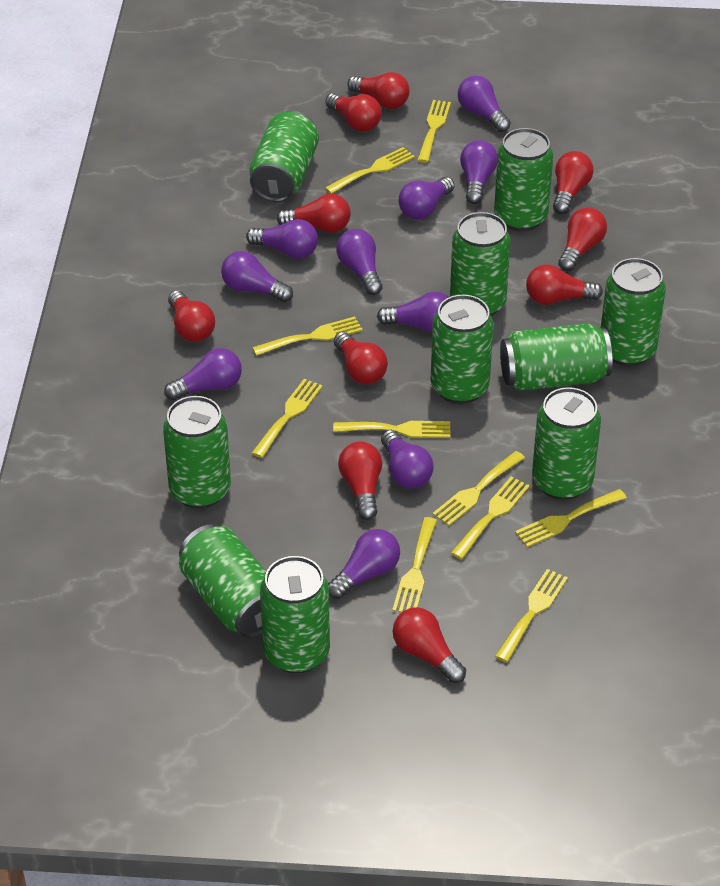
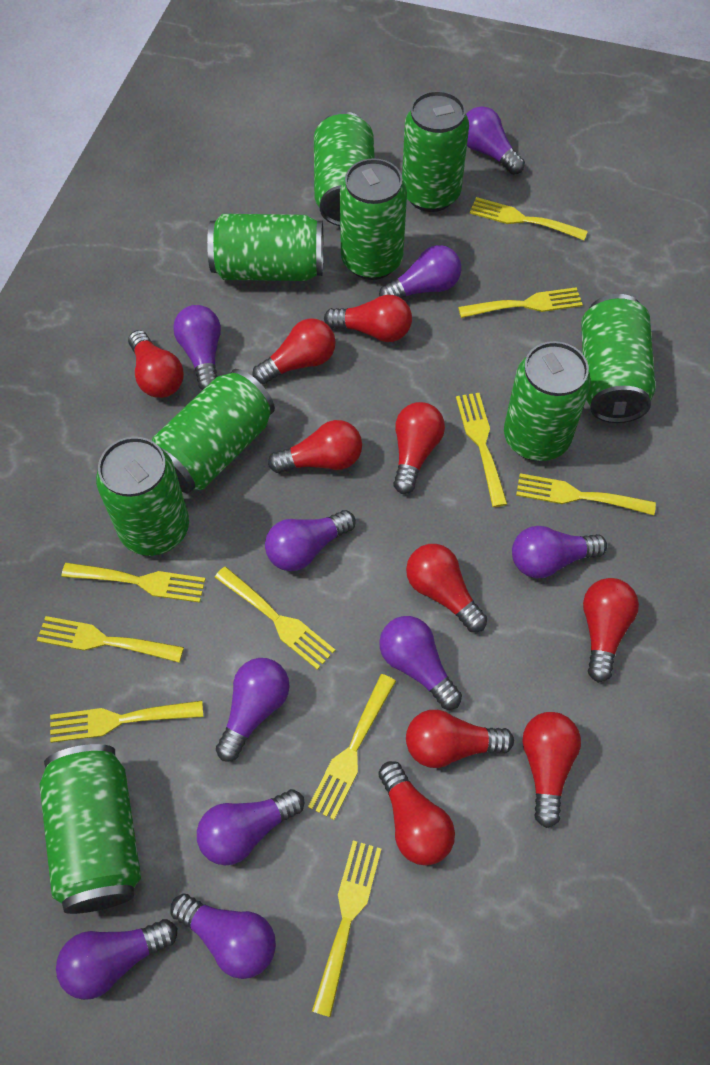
green can: [163,396,231,509] [179,524,266,639] [250,111,319,202] [260,556,330,674] [431,295,494,404] [450,212,511,316] [494,128,553,232] [500,323,612,391] [532,387,601,500] [601,258,666,366] = 10 -> [39,744,141,914] [96,437,189,556] [152,369,275,493] [207,214,323,281] [314,111,375,226] [340,158,407,280] [402,91,469,212] [504,341,591,461] [581,294,655,423] = 9

